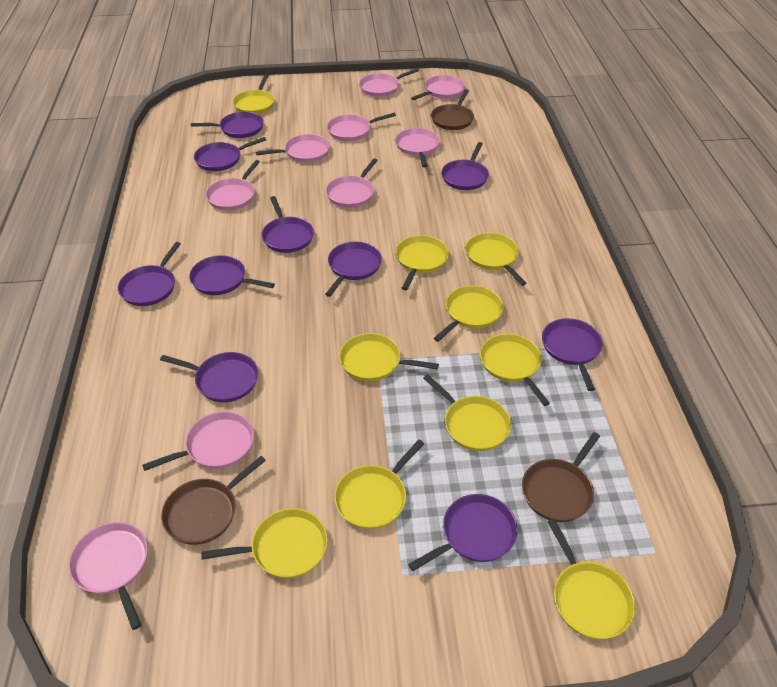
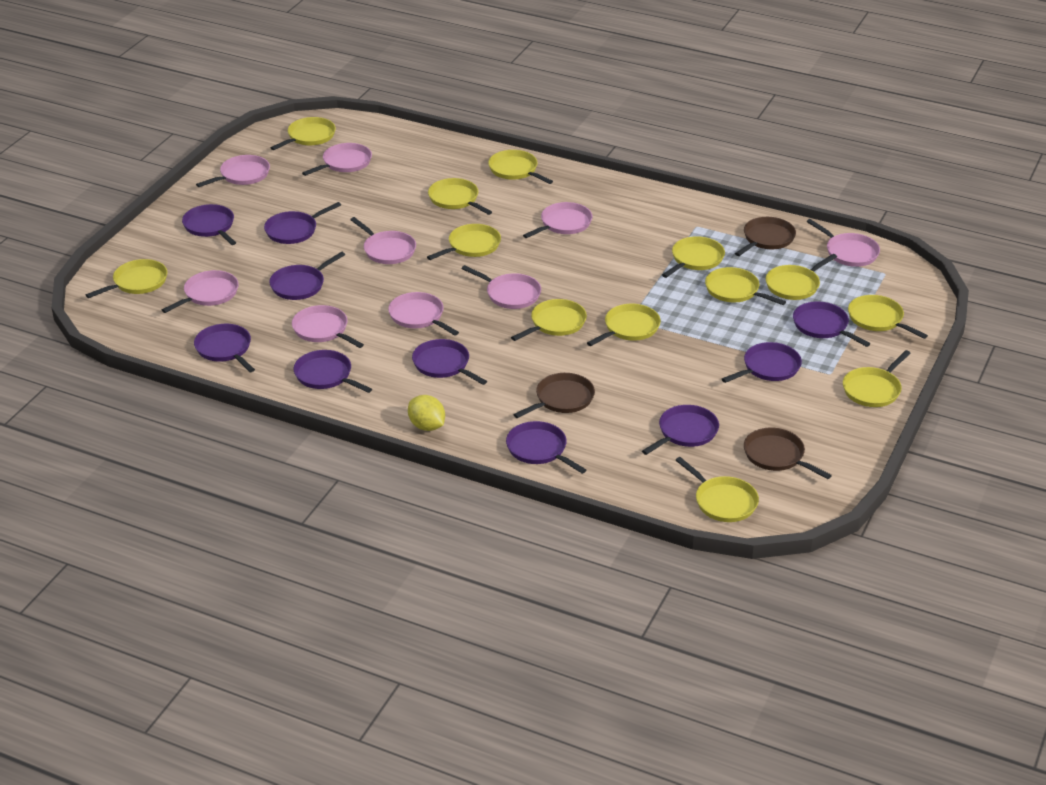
yellow lemon: none = 0 -> [408,395,445,431] = 1
yellow pan: [201,508,328,578] [233,74,275,114] [334,440,424,529] [339,333,439,381] [396,235,449,290] [423,374,511,451] [434,285,503,342] [465,232,527,286] [480,334,550,406] [548,519,635,639] = 10 -> [86,259,167,298] [270,117,336,150] [427,224,501,260] [428,178,492,215] [488,150,553,184] [511,299,587,341] [587,304,661,346] [662,236,725,278] [676,457,759,522] [705,267,786,305] [766,254,837,300] [843,350,911,407] [848,295,928,339] = 13

